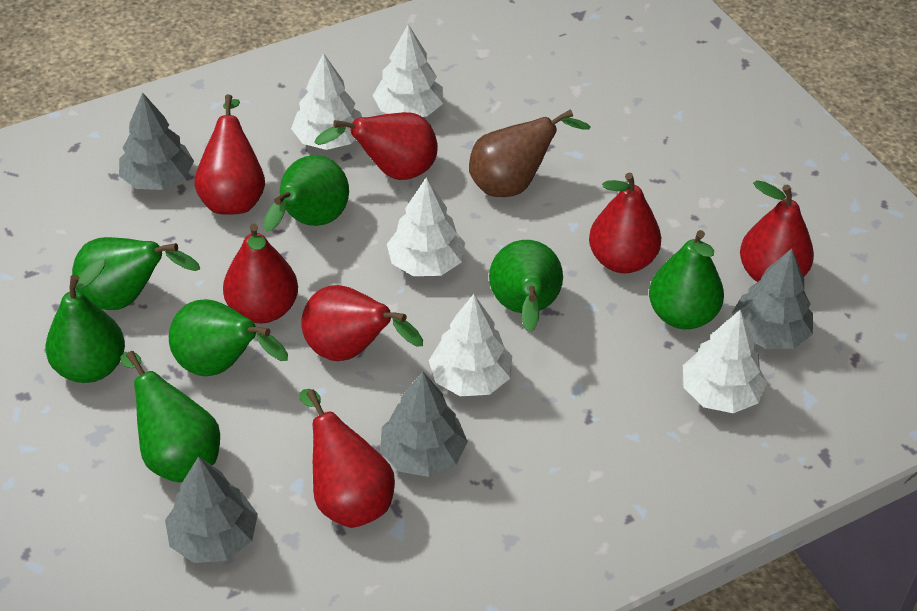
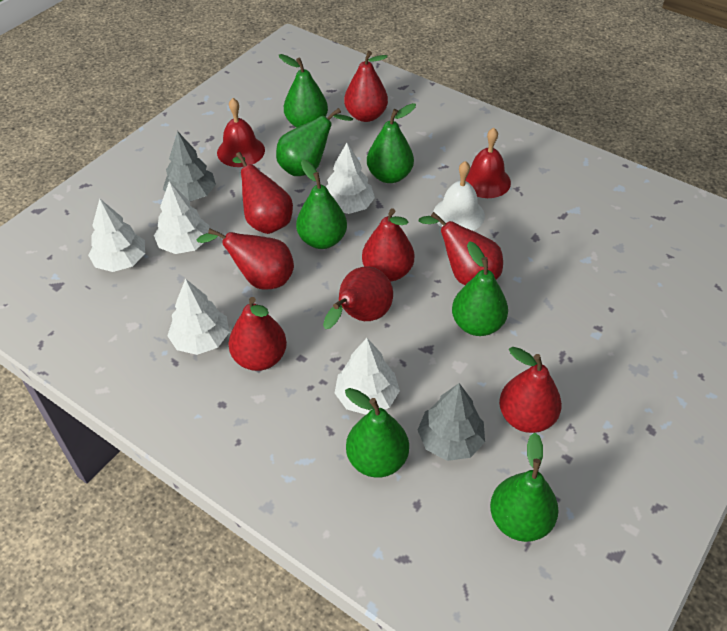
brown pear: [469,109,591,197] = 1 -> none = 0
grey tree: [119,92,194,190] [165,456,258,563] [380,372,468,477] [732,249,813,349] = 4 -> [163,131,216,201] [418,383,485,461] = 2
red bell: none = 0 -> [217,98,265,167] [466,128,511,198] = 2
red pear: [195,94,265,215] [223,224,298,324] [299,389,395,528] [301,285,423,361] [314,112,438,180] [589,173,661,273] [740,180,814,282] = 7 -> [196,229,294,289] [228,297,287,371] [232,152,293,234] [323,266,393,329] [344,51,388,122] [362,208,414,282] [419,212,503,285] [499,347,562,433] = 8
white bell: none = 0 -> [433,161,485,231] = 1

